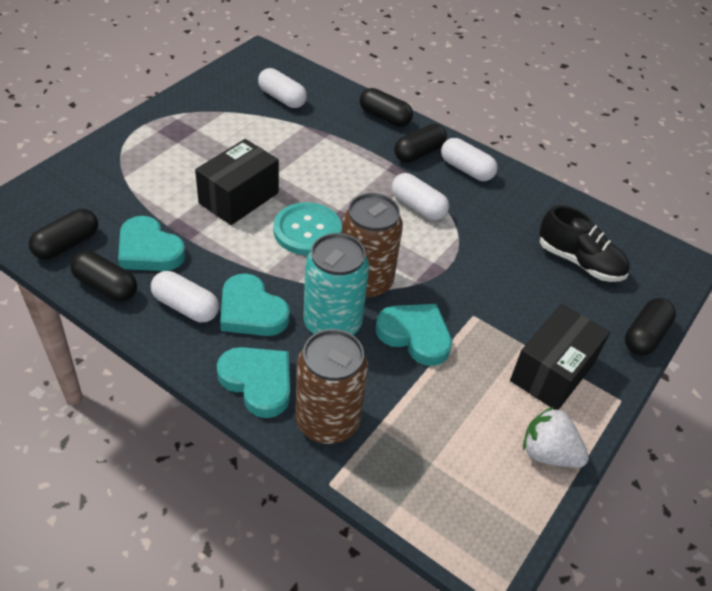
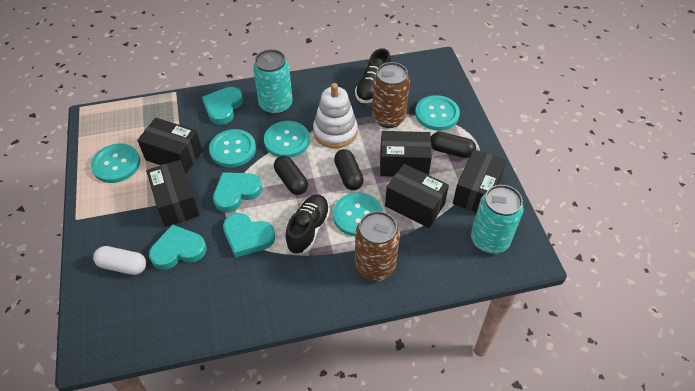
black box: [195,139,279,225] [510,304,610,410] = 2 -> [137,118,202,173] [146,160,199,227] [380,131,432,177] [385,164,449,228] [453,149,506,213] = 5
black capsule: [29,209,98,260] [70,251,137,302] [359,88,413,127] [394,124,447,163] [625,298,676,356] = 5 -> [274,156,308,195] [334,149,364,190] [431,132,476,158] = 3
black shoe: [539,205,630,282] = 1 -> [285,194,330,254] [355,48,391,103] = 2
turquoise button: [274,202,342,255] = 1 -> [91,144,140,183] [209,129,256,167] [264,121,310,158] [333,193,383,236] [415,95,460,131] = 5
turquoise can: [303,233,369,335] = 1 -> [253,49,293,115] [471,185,523,254] = 2
white capsule: [151,271,219,322] [258,68,307,108] [392,173,449,220] [441,138,498,181] = 4 -> [93,246,146,275] = 1
white stacking toy: none = 0 -> [313,83,358,148] = 1
white strawberry: [523,407,589,468] = 1 -> none = 0

